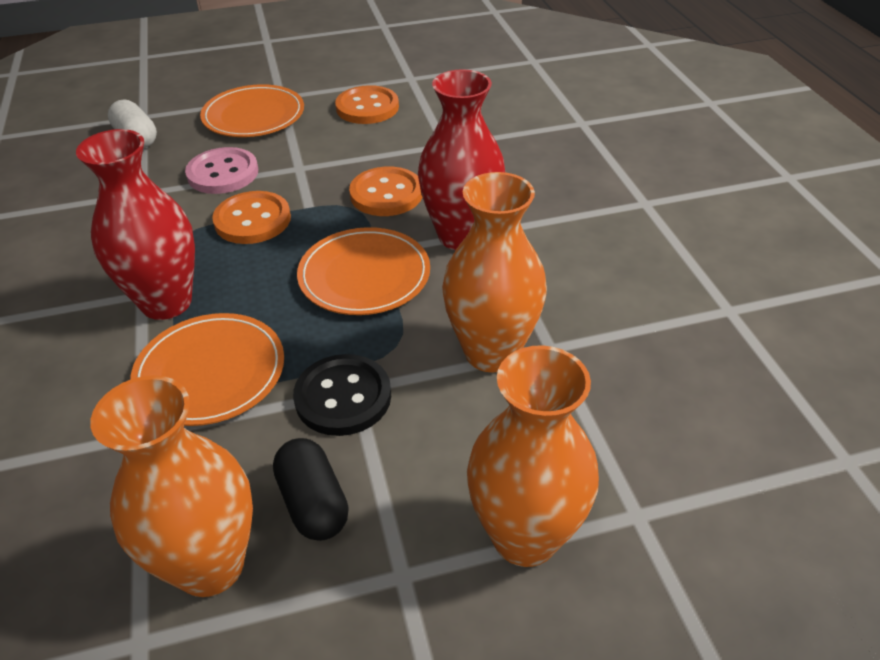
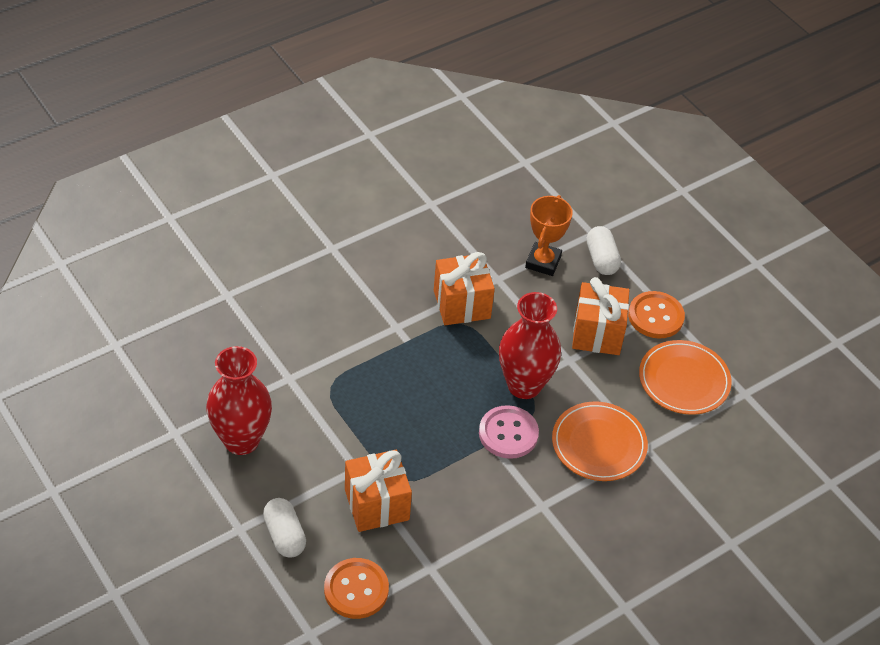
black button: [293,354,391,436] = 1 -> none = 0
black capsule: [273,438,349,541] = 1 -> none = 0
orange button: [212,191,291,244] [335,85,399,124] [349,167,422,216] = 3 -> [324,558,389,619] [628,291,685,339] = 2
orange gift: none = 0 -> [345,450,412,532] [434,252,495,325] [572,277,629,355] = 3
orange plate: [130,313,284,426] [200,84,304,137] [297,227,430,315] = 3 -> [552,402,648,481] [639,340,732,415] = 2
orange trophy: none = 0 -> [525,195,573,276] = 1
orange vase: [90,375,253,597] [442,172,547,373] [467,345,599,567] = 3 -> none = 0
white capsule: [108,99,157,148] = 1 -> [263,498,306,558] [586,226,621,275] = 2

